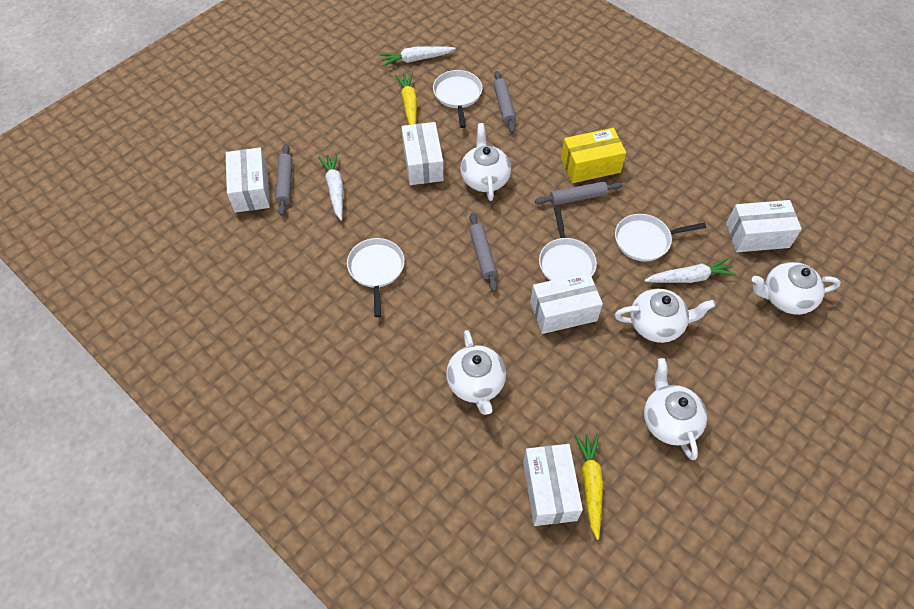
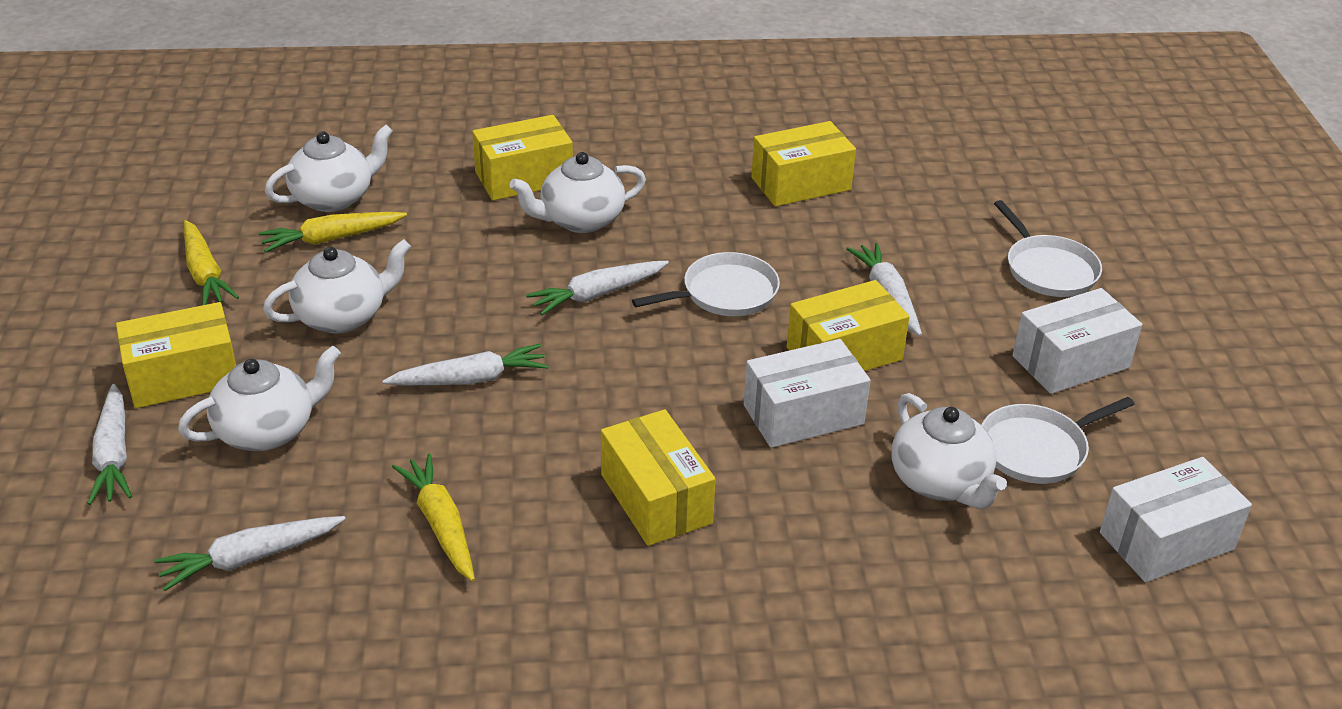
grey rolling pin: [275,144,292,216] [469,213,497,292] [494,71,516,133] [535,181,623,205] = 4 -> none = 0
white box: [226,148,270,213] [402,122,444,185] [523,444,583,526] [530,272,603,334] [726,200,802,252] = 5 -> [744,339,871,448] [1012,288,1142,394] [1100,457,1252,582] = 3
white carrot: [318,153,343,221] [379,46,456,66] [644,258,736,283] = 3 -> [88,384,132,505] [154,516,345,591] [382,344,549,385] [526,261,669,315] [846,242,922,336] = 5
white pan: [347,238,405,317] [433,70,482,128] [539,207,597,281] [615,214,706,262] = 4 -> [632,252,780,316] [981,397,1135,484] [994,200,1102,297] = 3
yellow box: [561,128,626,183] = 1 -> [116,302,236,408] [472,115,573,200] [601,409,715,546] [751,121,856,206] [787,280,910,371] = 5
yellow carrot: [395,73,417,125] [575,434,603,540] = 2 -> [184,220,239,305] [258,212,407,253] [392,454,475,581] = 3

